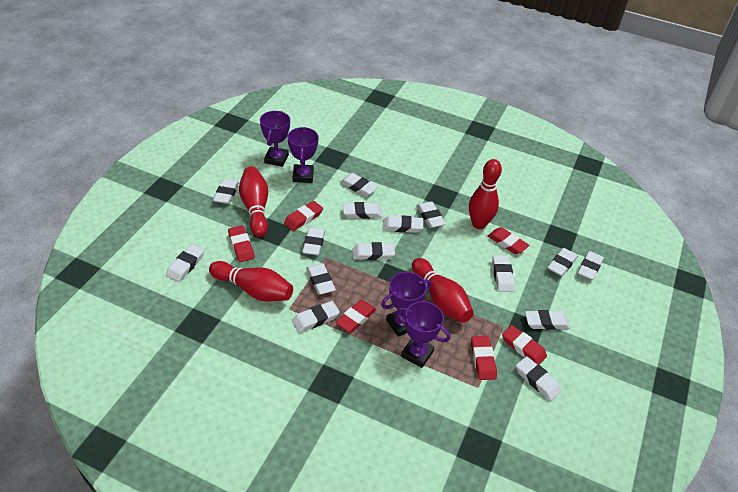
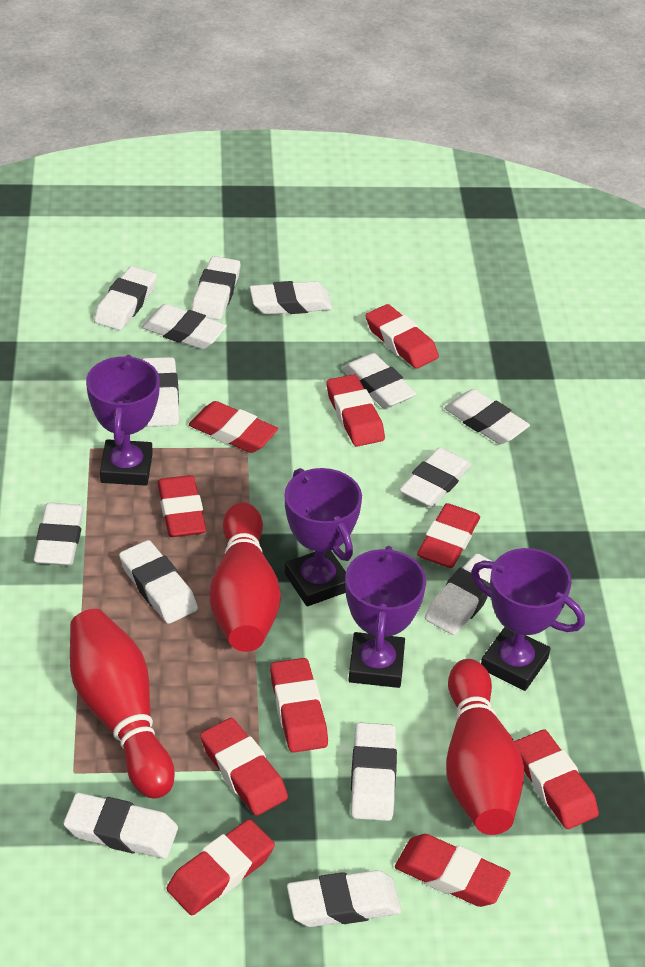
red bowling pin: [209,261,293,301] [239,166,268,237] [412,258,474,323] [469,159,502,229] = 4 -> [70,609,175,799] [209,502,281,652] [446,659,524,835] = 3
red eraser: [228,225,255,262] [284,201,323,231] [336,300,376,333] [471,336,497,380] [488,227,529,254] [502,325,547,365] = 6 -> [158,475,206,537] [167,819,275,915] [189,401,278,453] [200,718,288,816] [270,658,328,753] [327,374,385,447] [366,304,439,369] [395,834,510,907] [417,503,480,568] [515,729,599,829] = 10
white eraser: [166,244,204,282] [213,178,239,204] [292,301,340,333] [302,227,325,255] [306,263,336,295] [340,173,378,196] [343,202,383,219] [352,242,395,260] [383,215,423,233] [417,202,446,228] [492,255,515,292] [516,356,562,401] [525,310,570,330] [547,248,578,276] [578,251,604,280] = 15 -> [33,503,84,566] [63,793,178,859] [94,266,157,330] [119,540,198,624] [142,304,227,349] [143,357,179,427] [192,256,240,320] [250,281,332,315] [287,870,401,927] [343,353,416,409] [351,722,397,821] [399,447,471,508] [425,554,492,635] [444,389,530,444] = 14

